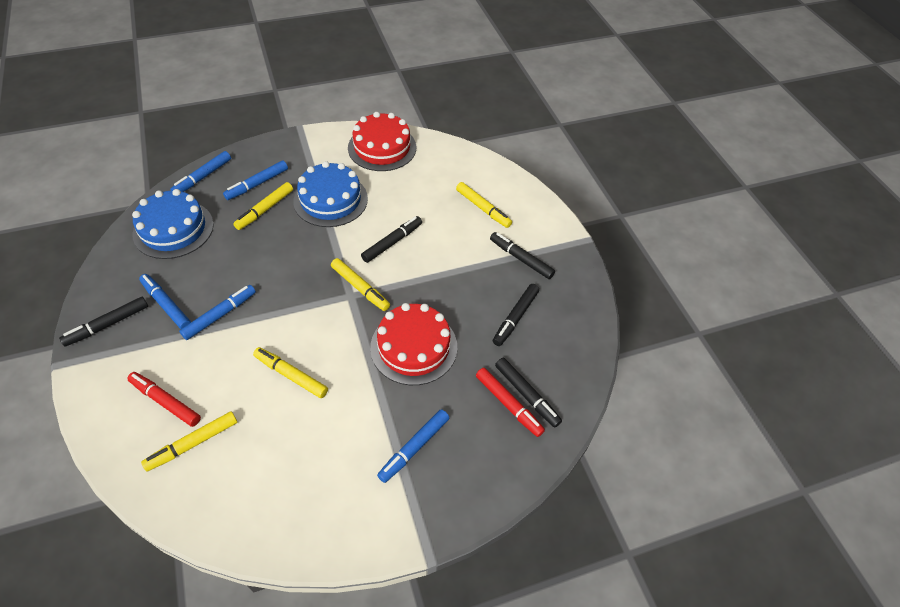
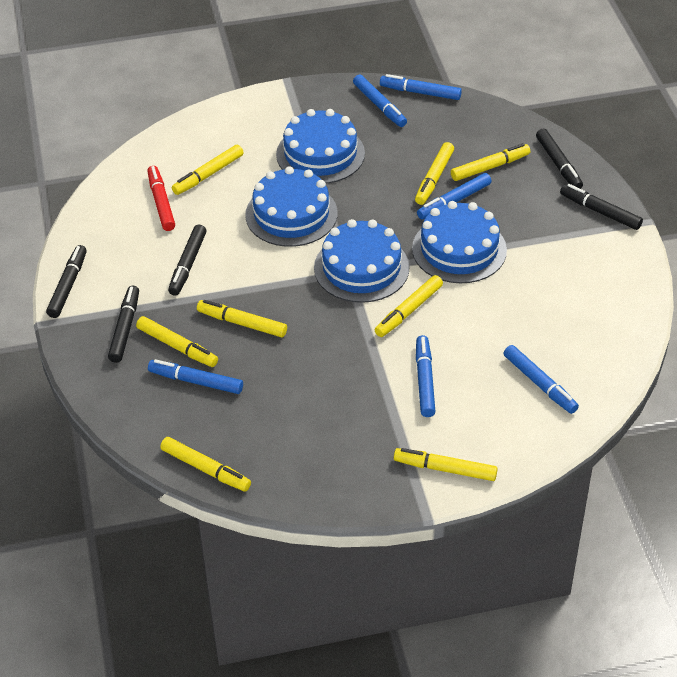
blue cake: [132,189,214,259] [293,161,368,227] = 2 -> [245,166,338,247] [276,109,365,184] [314,219,410,303] [412,201,507,283] = 4
blue marker: [139,274,191,329] [170,151,231,192] [179,285,256,340] [223,161,288,200] [377,409,449,483] = 5 -> [148,359,243,394] [353,74,407,127] [380,74,462,100] [416,335,436,417] [417,173,491,220] [504,345,579,414] = 6
red cake: [348,112,416,171] [370,303,457,385] = 2 -> none = 0
red marker: [127,372,201,427] [476,368,545,437] = 2 -> [147,166,175,231] = 1
yellow marker: [141,411,237,471] [233,182,293,230] [253,347,328,398] [331,258,390,311] [456,182,512,228] = 5 -> [136,316,218,367] [160,437,251,492] [172,145,244,195] [197,300,287,338] [375,275,443,337] [394,448,498,481] [415,142,454,205] [451,143,530,181] = 8

